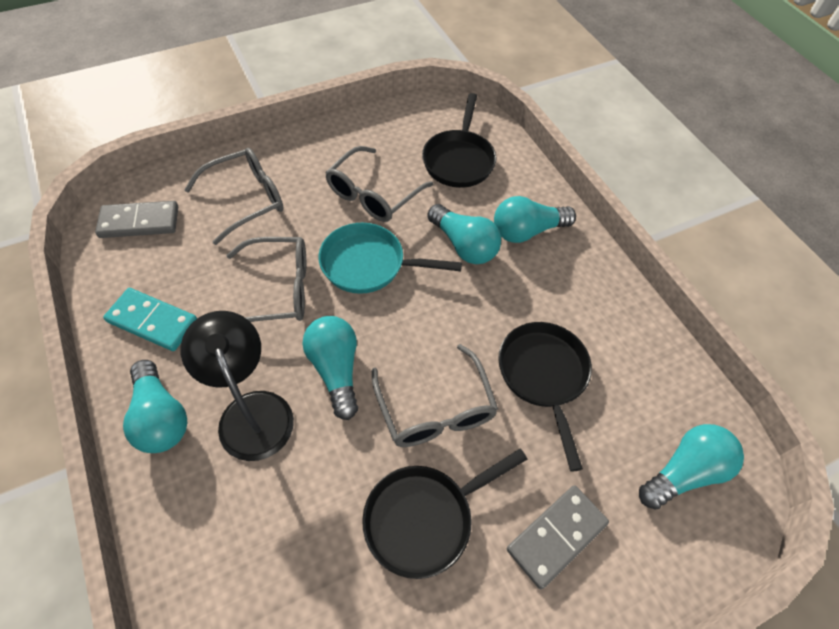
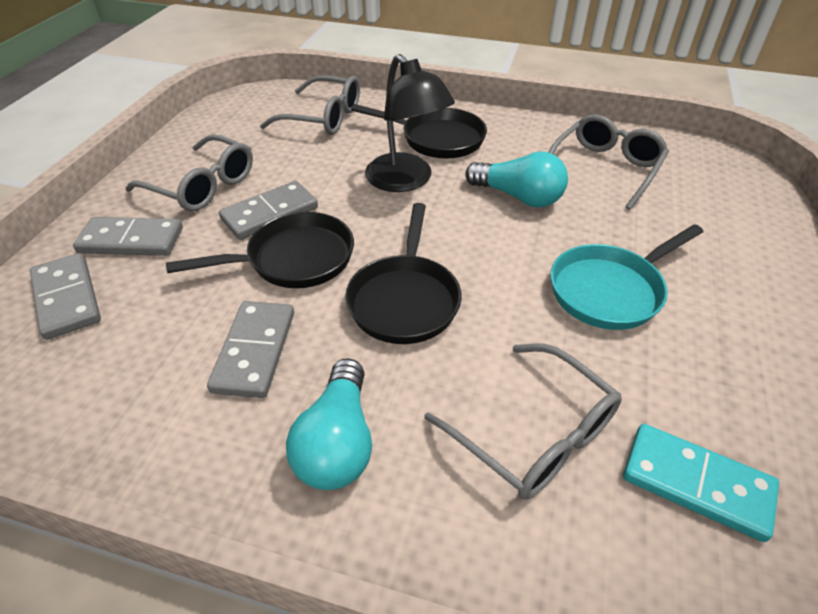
grey domino: [95,201,178,238] [507,485,609,589] = 2 -> [30,253,101,340] [73,217,183,256] [207,301,294,398] [219,181,318,240] = 4
turquoise light bulb: [123,360,187,453] [303,316,358,420] [427,204,501,264] [494,196,576,243] [639,424,744,510] = 5 -> [286,358,372,490] [465,151,568,207] = 2

